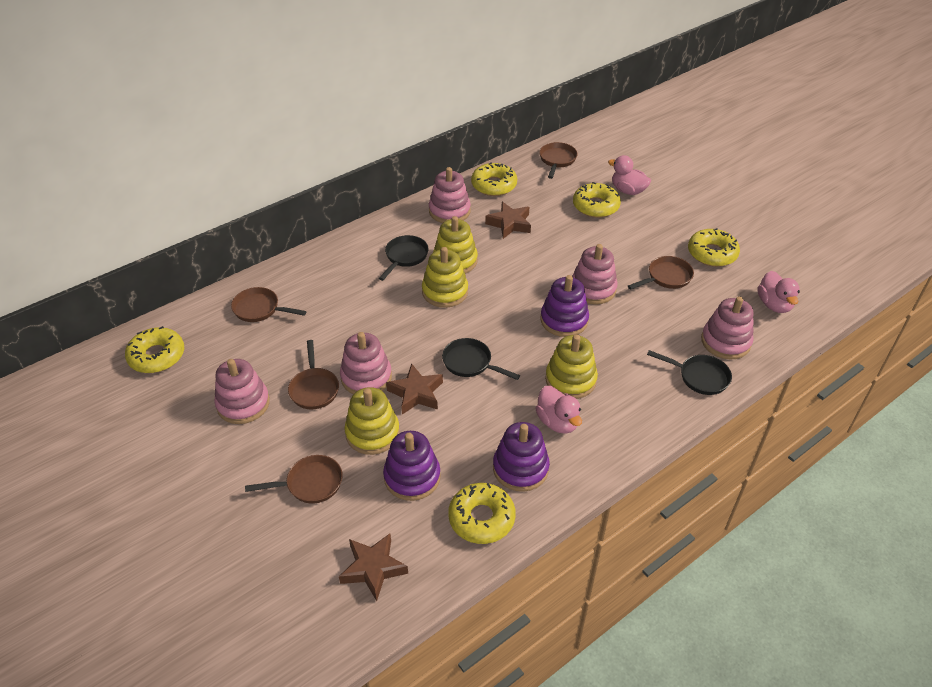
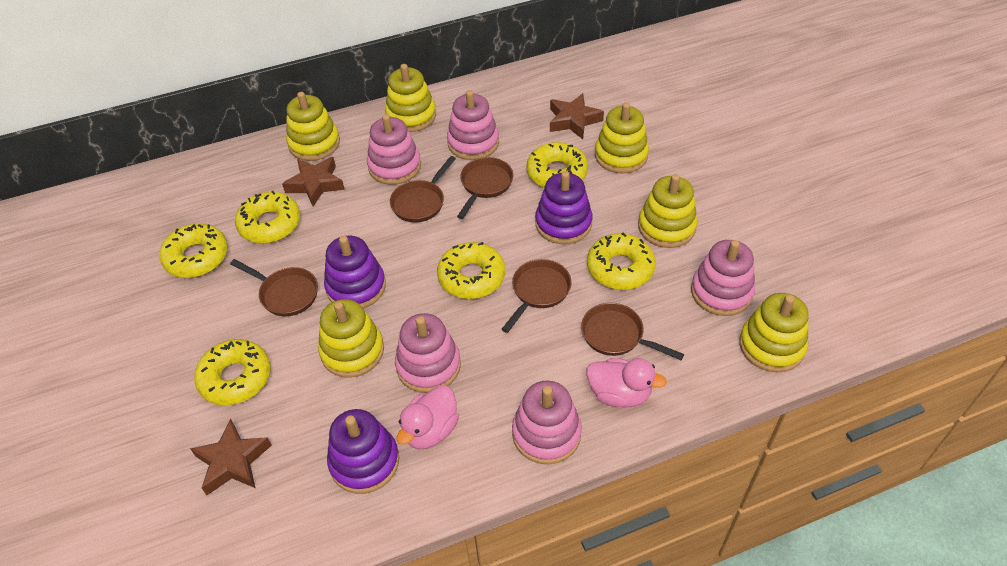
black pan: [379,235,429,281] [442,338,520,380] [647,350,732,395] = 3 -> none = 0
pink duck: [535,386,582,434] [608,155,651,195] [757,271,800,313] = 3 -> [397,386,459,449] [586,358,667,408] = 2
yellow donut: [125,326,184,373] [448,483,516,544] [471,162,517,196] [573,182,621,218] [688,228,740,267] = 5 -> [159,224,228,278] [194,339,271,406] [235,191,300,244] [437,242,505,299] [526,142,588,188] [587,232,656,290] = 6
yellow stacking toy: [344,387,400,455] [422,247,468,308] [433,216,478,274] [545,334,598,399] = 4 -> [286,92,340,161] [318,299,384,378] [385,64,436,132] [595,102,649,173] [638,174,697,248] [739,293,809,372] = 6

